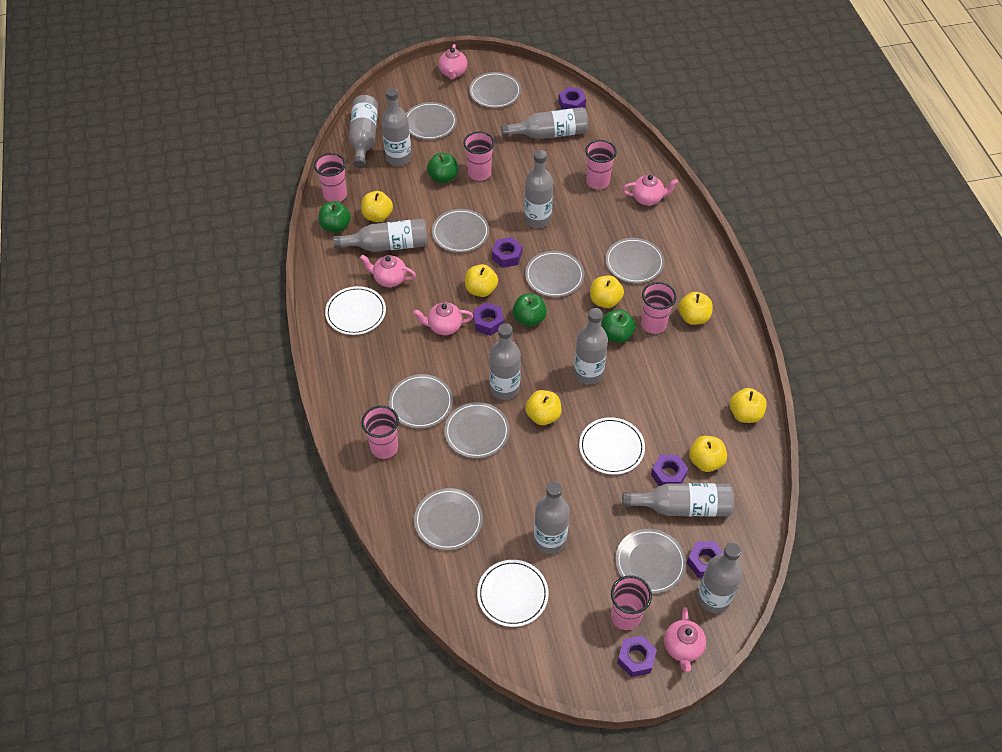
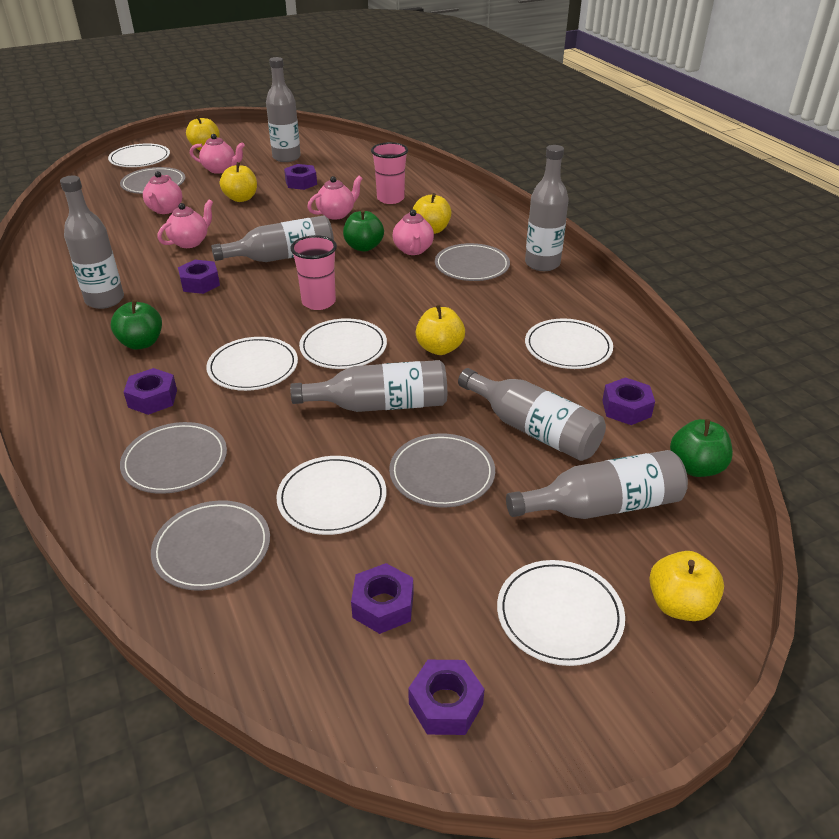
green apple: [318,201,351,233] [427,153,458,183] [512,294,547,327] [601,309,636,343] = 4 -> [111,300,162,350] [343,210,384,252] [670,419,733,477] = 3
grey bottle: [333,219,428,252] [349,95,378,168] [381,88,412,166] [489,323,521,400] [501,107,588,139] [524,150,553,228] [534,481,570,554] [574,308,608,385] [622,483,734,517] [697,542,743,613] = 10 -> [60,176,124,309] [211,216,334,262] [266,57,301,162] [290,360,447,412] [458,368,606,461] [506,450,688,519] [525,145,569,271] = 7
grey plate: [389,374,453,429] [406,102,457,140] [414,488,483,550] [432,209,489,253] [444,402,510,458] [469,72,521,108] [525,251,584,297] [606,238,664,283] [615,529,686,594] = 9 -> [120,167,185,194] [120,422,227,494] [151,500,270,591] [389,433,495,507] [435,243,510,281] = 5
pink cup: [314,153,347,202] [361,406,399,459] [463,131,495,181] [585,140,617,189] [611,575,652,630] [641,282,677,334] = 6 -> [290,235,337,310] [371,142,408,204] = 2
white plate: [325,286,386,335] [477,560,549,627] [579,417,645,475] = 3 -> [108,143,170,167] [206,337,298,391] [276,456,386,535] [299,318,387,369] [497,560,625,666] [525,319,613,369] = 6
yellow apple: [361,191,393,222] [465,264,498,297] [525,390,562,425] [590,275,624,308] [678,292,713,325] [689,436,727,472] [730,388,767,423] = 7 -> [186,115,220,150] [220,162,257,202] [413,193,452,234] [416,305,465,355] [649,551,724,621] = 5

